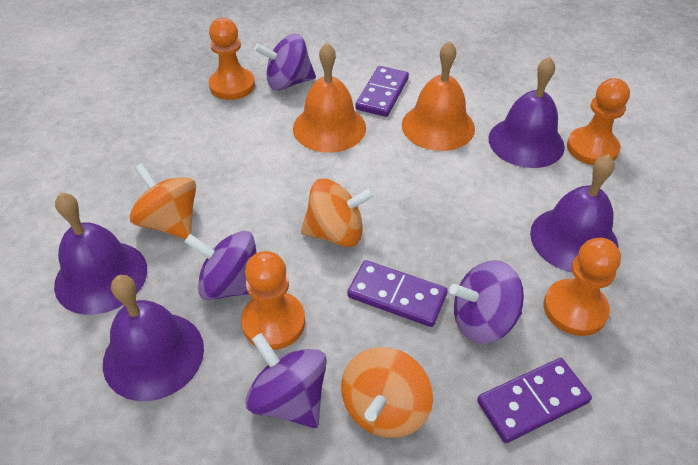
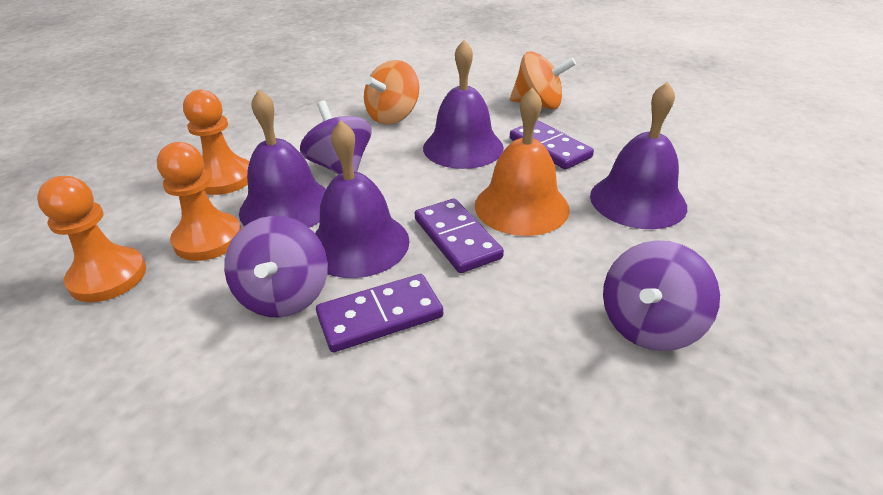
orange bell: [293,43,366,153] [402,41,475,151] = 2 -> [475,87,570,236] = 1
orange pawn: [209,18,255,100] [241,251,305,350] [544,238,621,336] [567,78,630,165] = 4 -> [37,176,146,302] [157,142,241,261] [183,90,249,195] = 3
orange spinning top: [130,163,196,239] [301,179,375,247] [341,347,433,438] = 3 -> [364,60,419,125] [510,51,576,109] = 2
purple spinning top: [185,231,257,300] [245,333,327,428] [254,34,316,91] [449,260,524,344] = 4 -> [224,216,328,317] [300,101,372,174] [603,240,720,351] = 3

